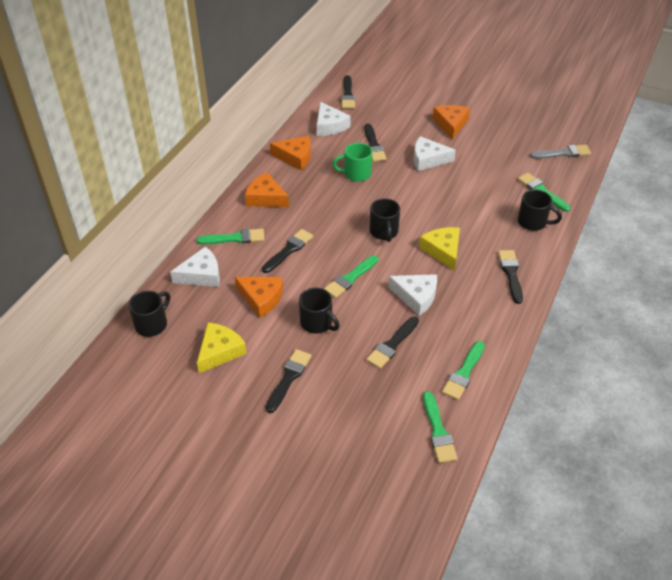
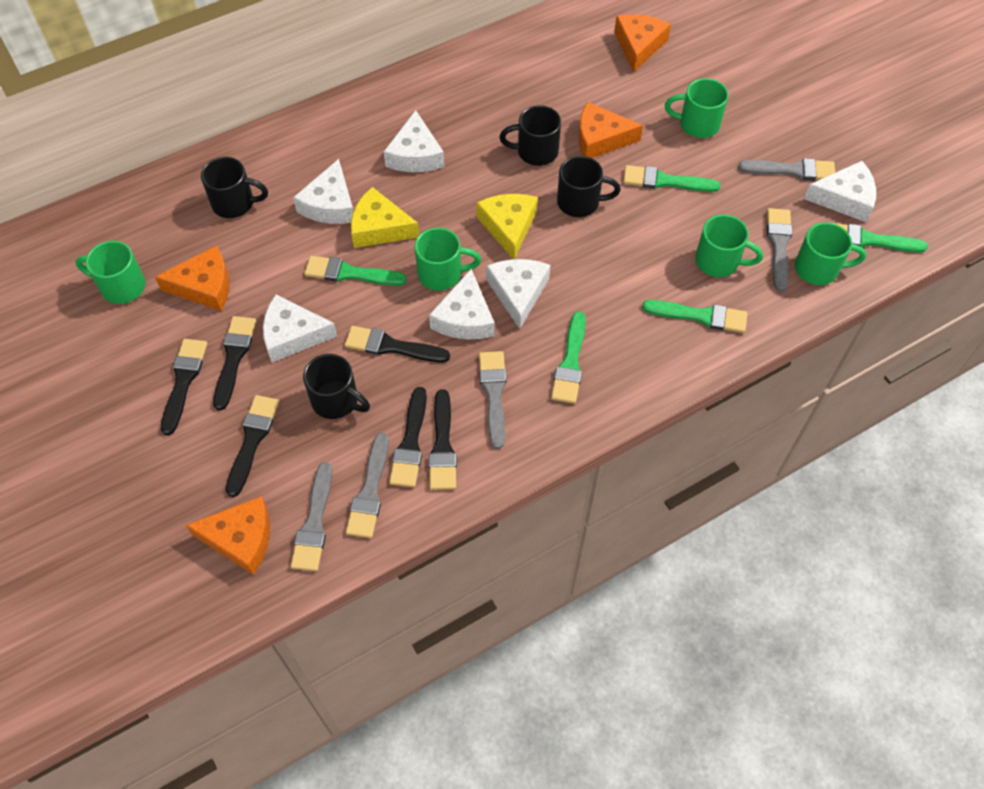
green mug: [332,143,372,182] = 1 -> [75,241,146,304] [414,228,481,291] [665,78,729,138] [695,215,763,277] [795,222,866,285] = 5
grey brush: [530,145,591,159] = 1 -> [291,462,332,571] [346,433,389,538] [479,351,507,449] [738,158,835,180] [767,208,793,292] = 5
white cheese: [170,246,220,287] [317,102,351,136] [388,274,437,316] [414,136,456,171] = 4 -> [263,294,337,362] [293,159,354,224] [384,110,445,172] [429,269,495,339] [486,259,550,329] [804,161,876,222] = 6

